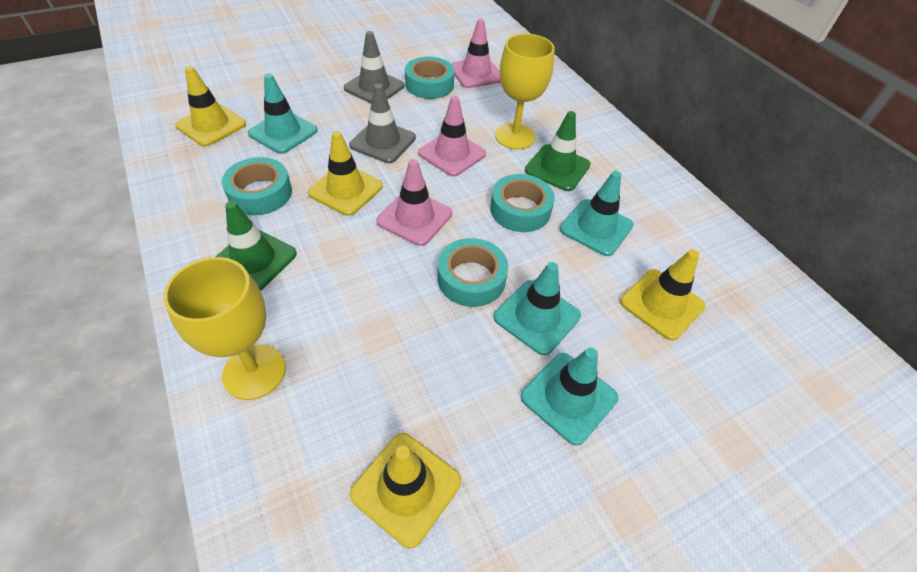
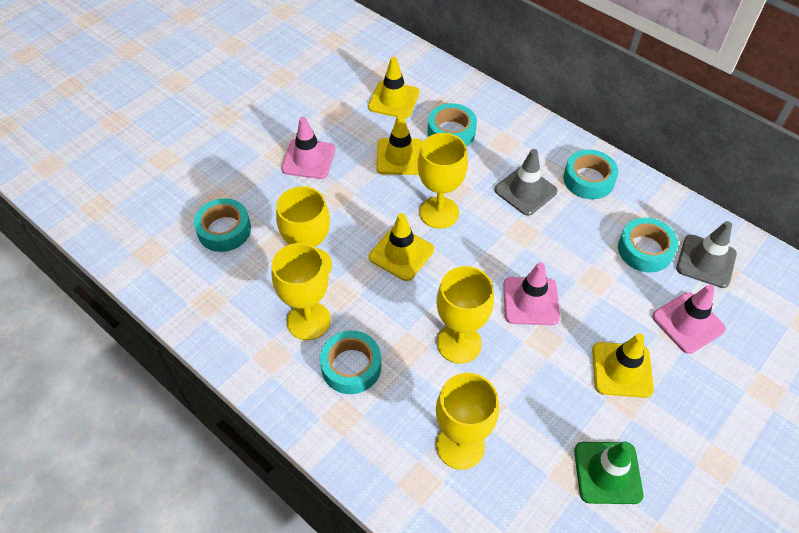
green traffic cone: [215,201,297,291] [525,111,591,191] = 2 -> [574,442,643,504] = 1
turquoise tape: [222,157,292,215] [405,57,455,99] [437,238,508,307] [490,174,555,232] = 4 -> [194,198,251,252] [320,331,381,394] [427,103,477,147] [563,149,618,199] [618,218,678,273] = 5
turquoise traffic cone: [248,73,318,154] [494,262,581,355] [521,347,618,446] [560,171,633,256] = 4 -> none = 0
yellow goblet: [164,257,286,400] [495,34,555,150] = 2 -> [272,243,331,340] [276,186,332,275] [418,133,468,229] [436,266,494,364] [436,373,499,470] = 5

